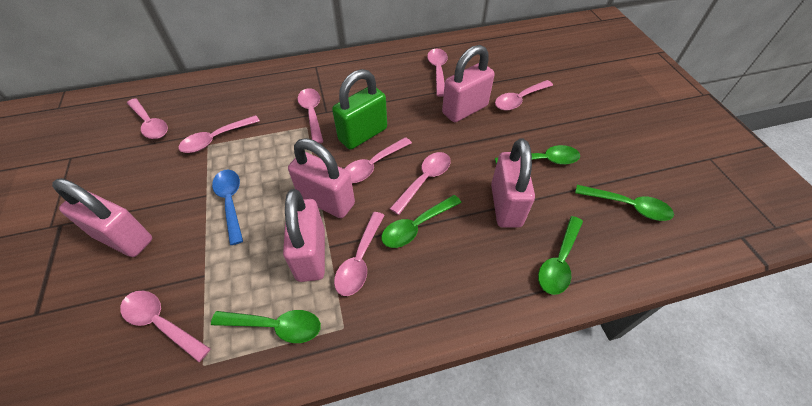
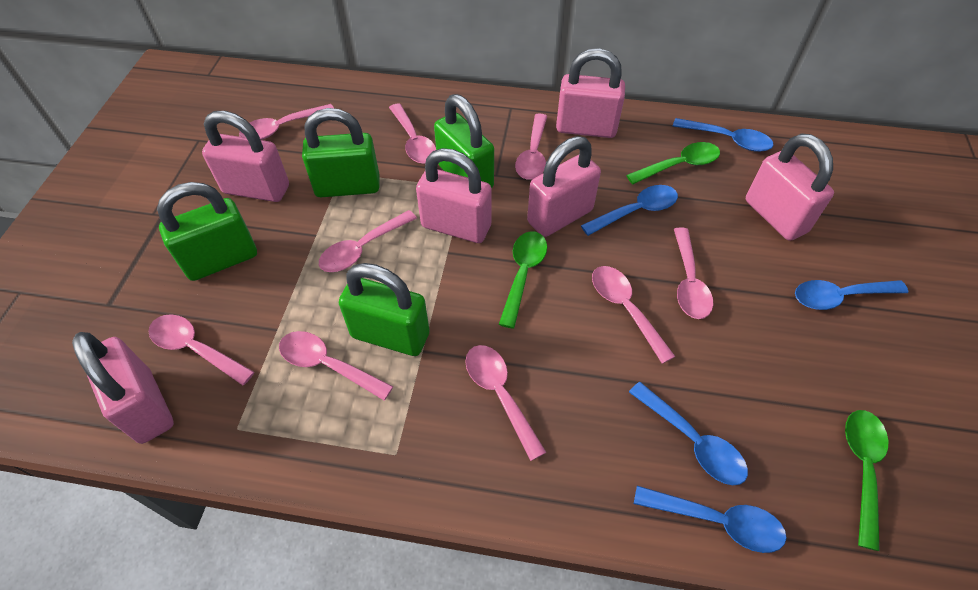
blue spoon: [212,170,243,245] = 1 -> [581,185,678,236] [629,382,748,485] [634,486,787,553] [673,118,773,152] [795,280,908,310] = 5
green padlock: [332,69,387,149] = 1 -> [157,182,257,281] [302,108,380,197] [339,263,429,356] [434,94,494,188] = 4
green spoon: [211,310,321,343] [381,195,462,248] [495,145,580,165] [538,216,583,295] [575,185,674,221] = 5 -> [499,231,547,329] [626,142,720,184] [845,410,889,551] = 3
pink padlock: [52,178,152,257] [283,189,325,282] [288,138,355,218] [442,45,495,122] [491,138,535,228] = 5 -> [72,332,174,444] [202,111,289,202] [416,148,492,243] [527,136,601,237] [556,48,625,138] [746,133,834,241] = 6

